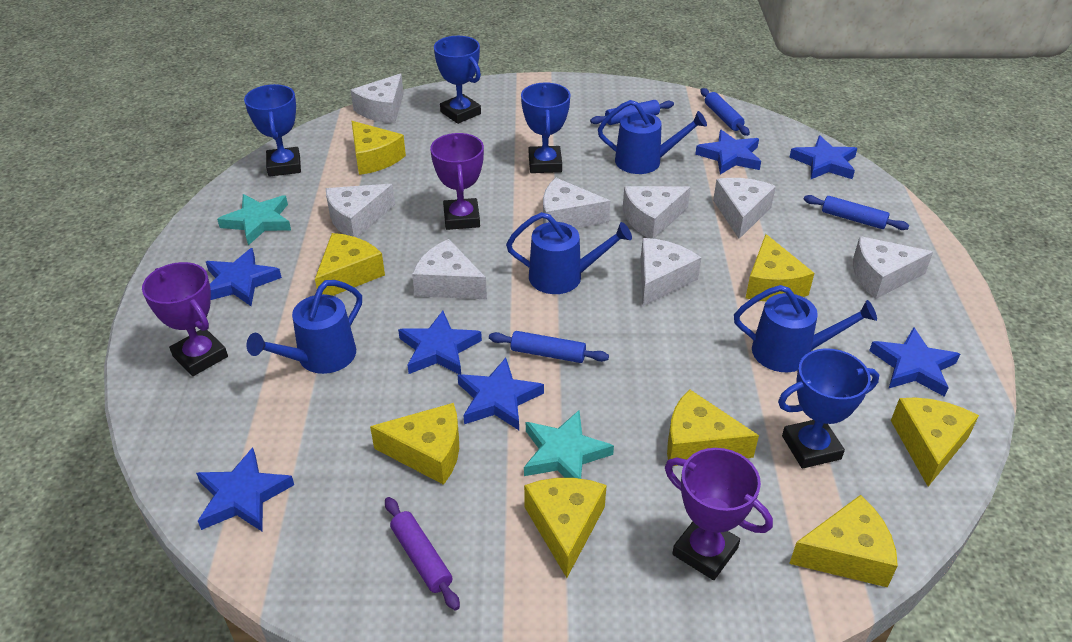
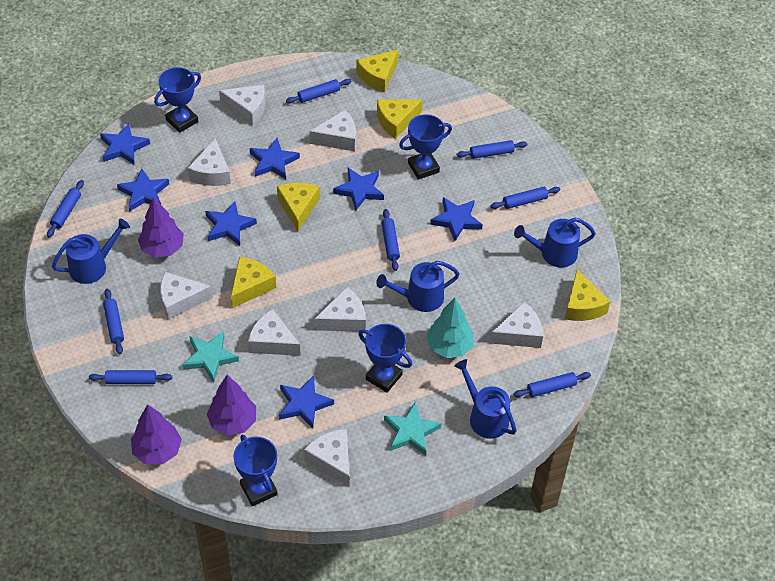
blue rolling pin: [489,331,609,363] [590,100,674,125] [701,88,750,136] [803,195,909,230] = 4 -> [47,180,84,237] [89,370,172,384] [103,289,124,354] [286,79,352,104] [381,209,400,271] [457,140,528,159] [490,187,560,209] [513,372,591,397] = 8
purple rolling pin: [385,497,460,611] = 1 -> none = 0
purple tree: none = 0 -> [131,404,182,464] [138,197,184,258] [207,375,256,435] = 3
purple trophy: [142,262,228,376] [430,133,484,230] [665,448,773,580] = 3 -> none = 0
turquoise tree: none = 0 -> [426,298,474,358] = 1
yellow cheese: [315,233,385,296] [351,121,406,175] [370,403,459,485] [524,478,607,578] [667,389,759,466] [746,234,814,301] [789,495,898,587] [891,397,979,486] = 8 -> [231,256,276,308] [277,183,320,231] [356,50,398,93] [377,99,423,139] [565,269,610,321] = 5

